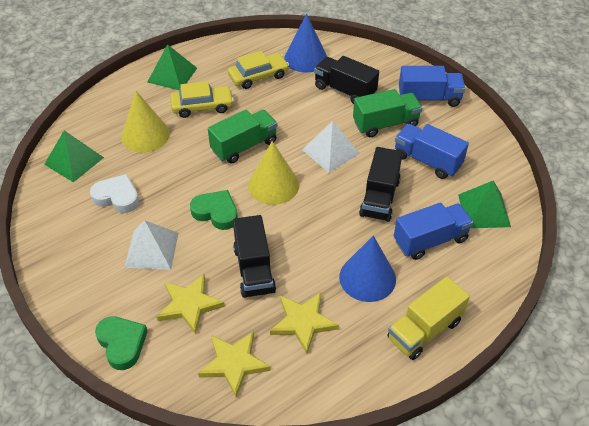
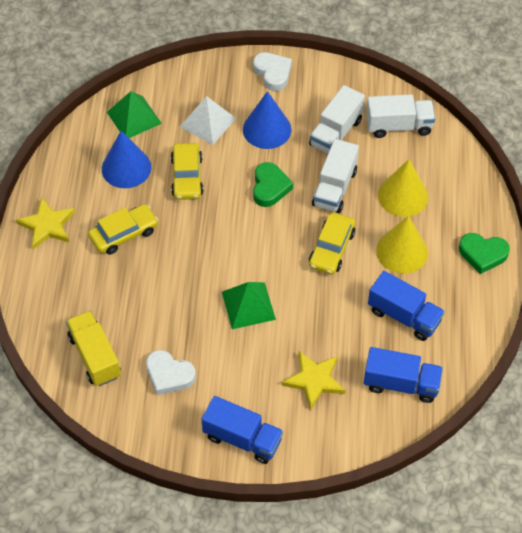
black truck: [233,215,276,298] [314,56,379,104] [359,147,403,222] = 3 -> none = 0
green pyramid: [44,130,104,182] [147,44,197,90] [458,180,511,228] = 3 -> [107,91,162,138] [222,282,276,329] = 2
green truck: [208,110,277,164] [353,89,422,137] = 2 -> none = 0
white heart: [90,174,139,213] = 1 -> [146,350,196,395] [253,52,292,91] = 2
white pyramid: [124,220,179,270] [302,121,360,173] = 2 -> [180,96,236,145] = 1
white truck: none = 0 -> [309,85,365,154] [312,139,359,213] [366,94,435,138] = 3
yellow car: [170,81,234,118] [228,51,289,89] = 2 -> [88,204,158,255] [171,143,203,200] [309,212,355,275] = 3
yellow star: [157,274,225,334] [198,331,271,398] [270,293,339,354] = 3 -> [16,198,75,249] [282,351,345,410] = 2

